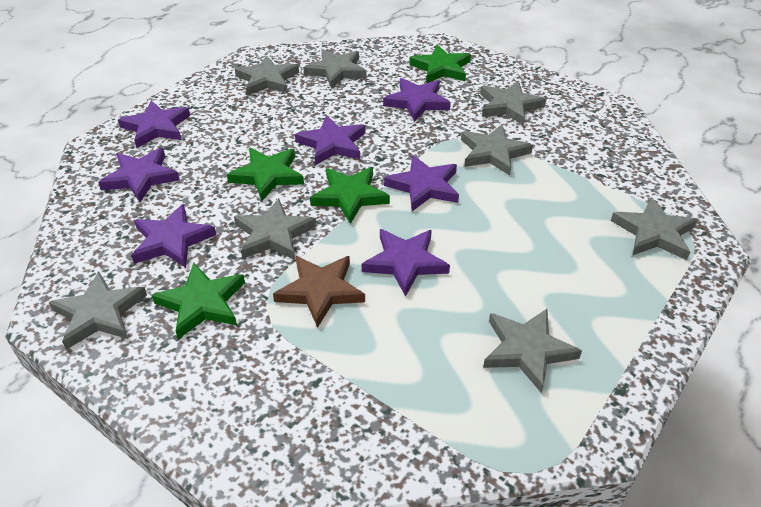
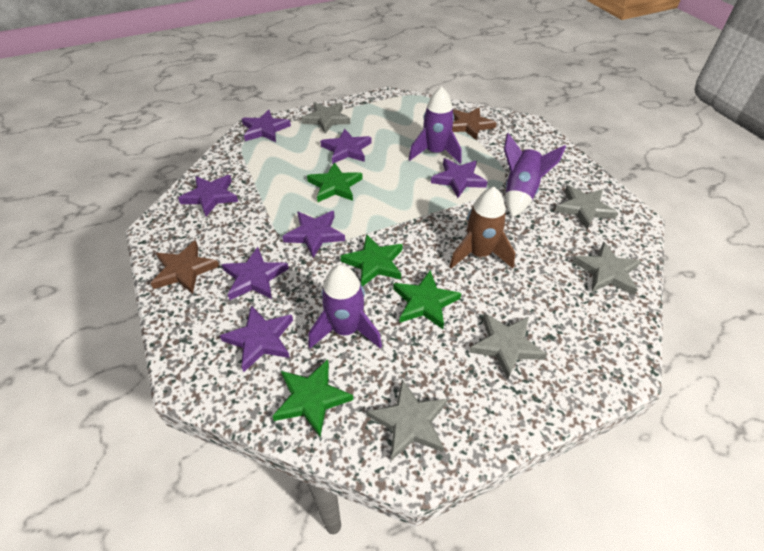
brown rocket: none = 0 -> [449,187,515,269] = 1
brown star: [273,256,365,328] = 1 -> [150,240,219,294] [452,108,497,141] = 2
grey star: [48,271,147,350] [234,198,317,260] [235,55,299,96] [303,49,366,89] [461,124,533,176] [480,81,546,125] [483,309,582,393] [611,197,698,260] = 8 -> [301,102,350,133] [367,379,447,461] [469,313,547,379] [555,185,618,230] [573,242,641,295] = 5
purple rocket: none = 0 -> [308,264,382,348] [409,87,462,164] [504,133,566,217] = 3

